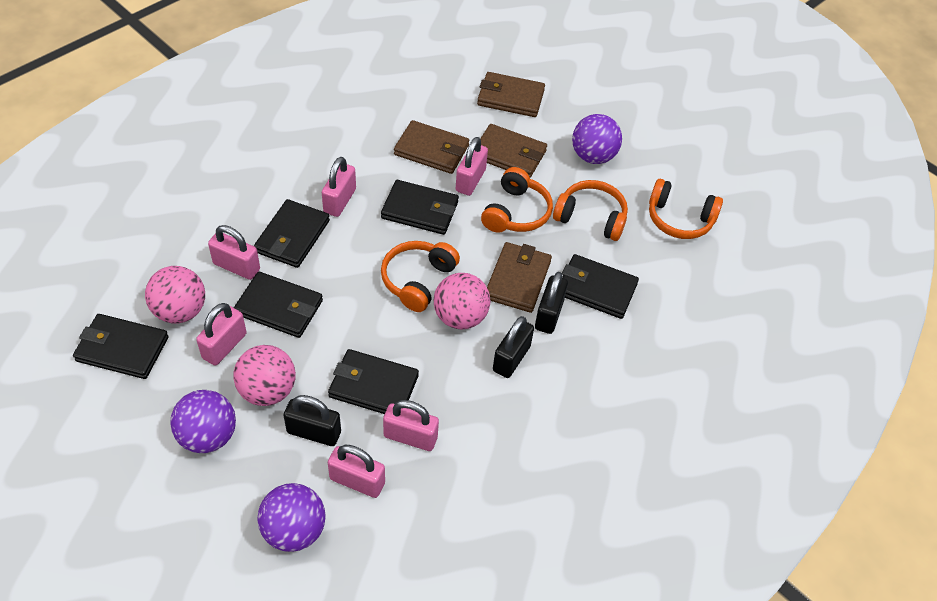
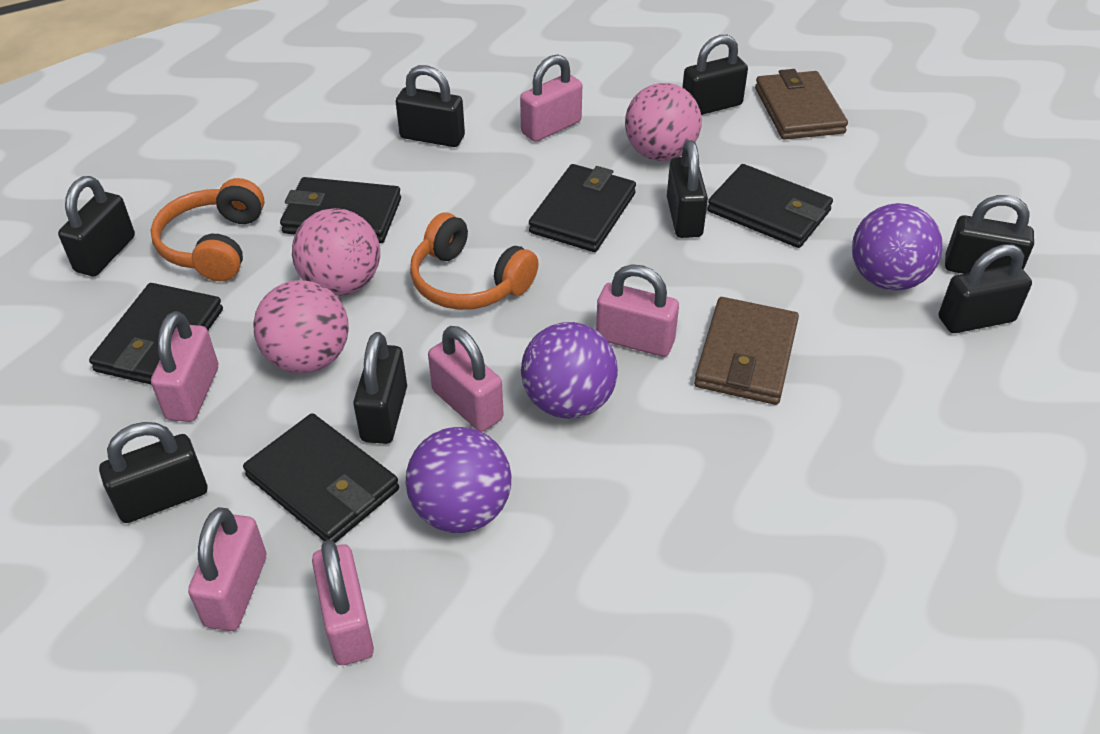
black padlock: [283,395,341,446] [493,316,534,378] [535,272,568,334] = 3 -> [58,176,135,276] [99,422,207,523] [353,332,407,444] [396,65,465,147] [667,140,708,238] [682,35,748,115] [939,244,1032,333] [945,195,1034,274] = 8
black wallet: [73,314,169,379] [234,272,323,338] [254,199,330,268] [328,349,419,414] [381,180,459,235] [562,254,639,319] = 6 -> [89,283,223,384] [243,413,399,543] [280,177,401,243] [529,164,636,252] [707,164,833,248] = 5
brown wallet: [394,120,469,174] [477,72,545,117] [480,124,547,178] [487,242,552,313] = 4 -> [694,297,799,405] [755,69,848,140] = 2
orange headphones: [381,241,460,312] [481,167,553,233] [553,180,628,241] [649,179,723,239] = 4 -> [150,178,265,281] [410,212,539,310] = 2

